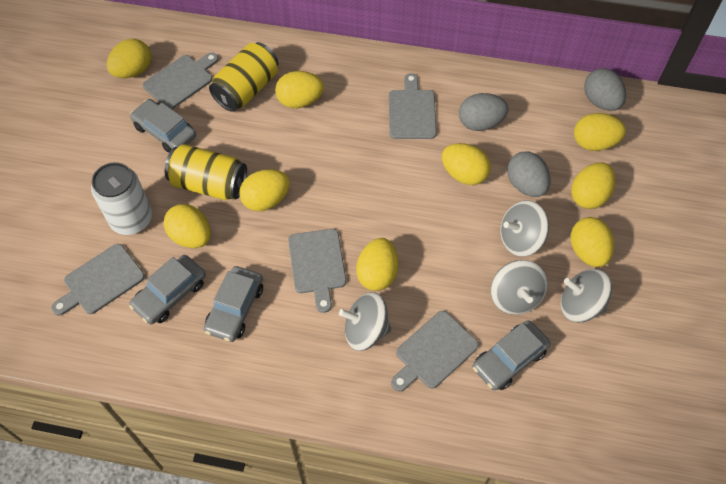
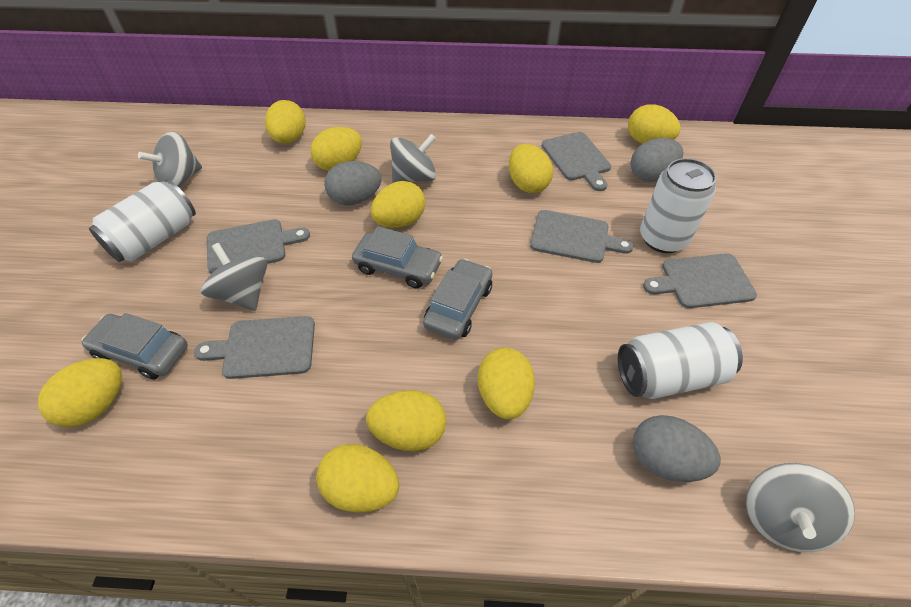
grey car: [129,255,206,324] [130,99,196,153] [204,266,263,342] [473,320,550,391] = 4 -> [82,313,188,380] [352,226,443,289] [423,259,492,340] = 3
white can: [91,162,152,235] = 1 -> [89,180,196,262] [618,322,743,399] [640,158,716,253] = 3
yellow can: [165,144,247,200] [209,42,279,112] = 2 -> none = 0

